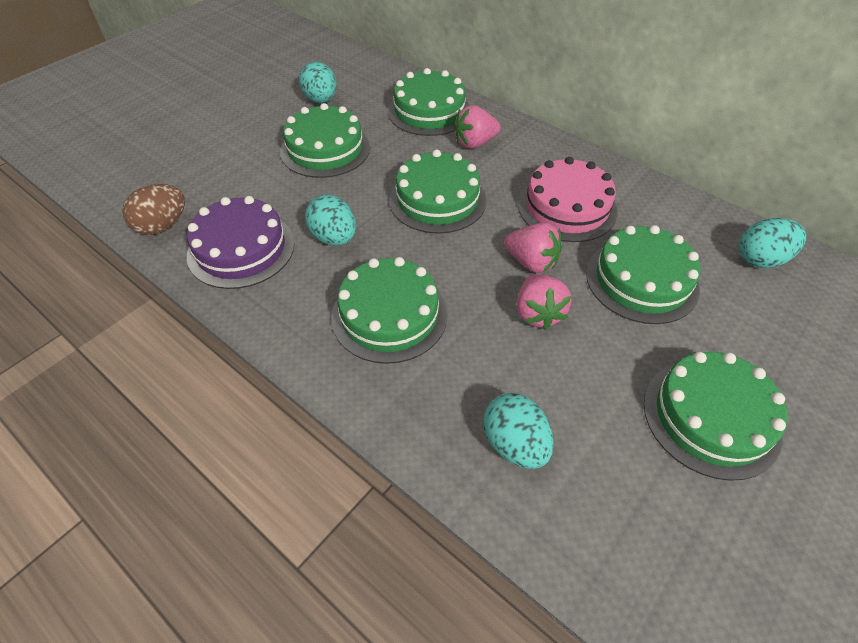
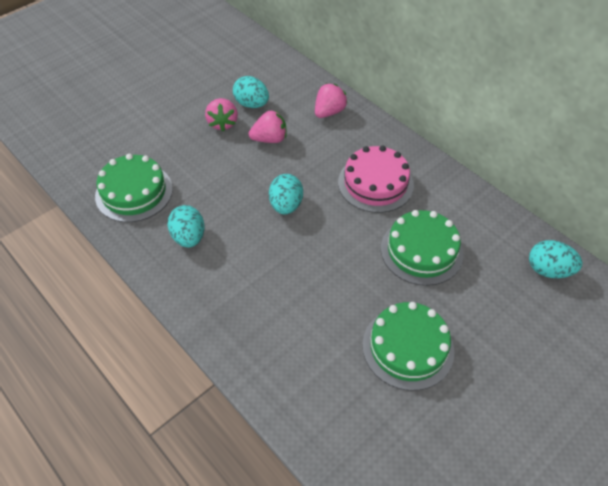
brown egg: [122,184,185,235] = 1 -> none = 0
green cake: [280,103,370,178] [331,257,447,364] [388,68,469,136] [389,150,486,234] [586,225,701,324] [644,352,788,481] = 6 -> [95,154,173,222] [362,302,454,391] [381,210,464,286] = 3
purple cake: [187,196,295,289] = 1 -> none = 0

